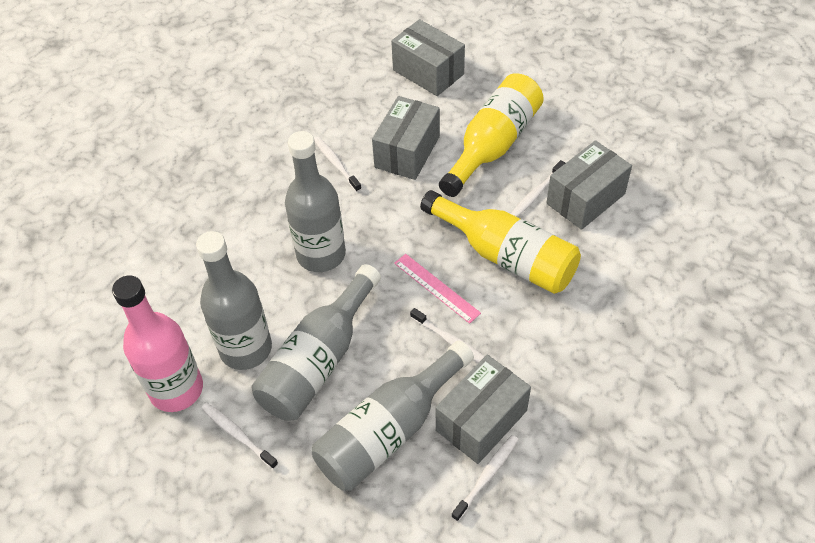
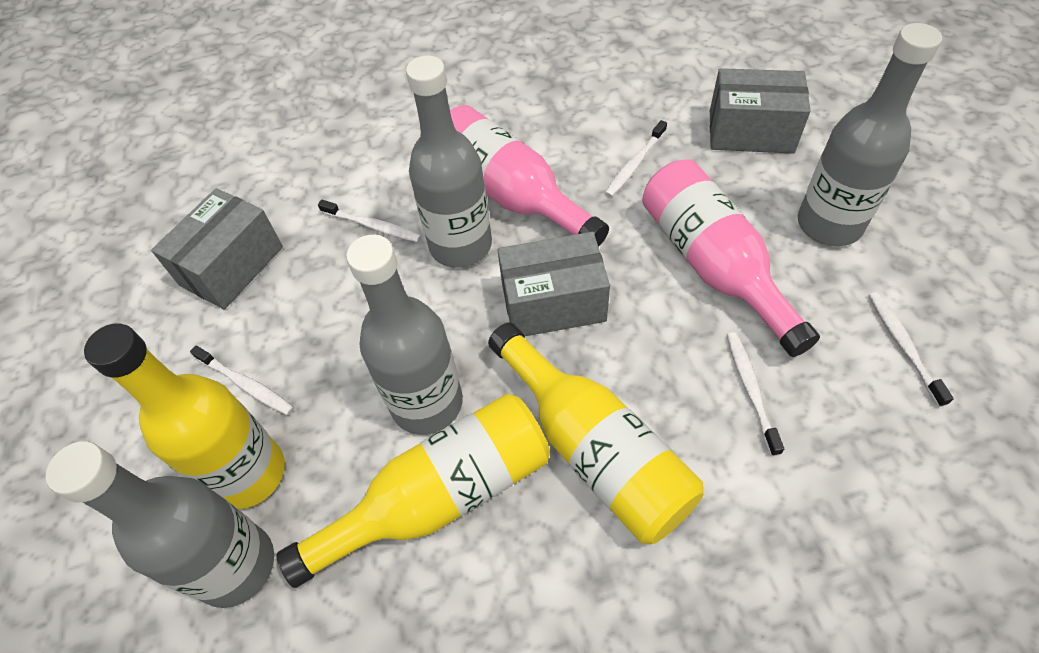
grey box: [372,96,440,180] [391,19,465,96] [435,355,531,464] [546,140,632,230] = 4 -> [151,188,283,310] [498,232,610,337] [710,68,811,154] = 3
pink bottle: [112,275,203,412] = 1 -> [450,105,609,247] [642,159,820,357] = 2
pink ruler: [394,254,481,324] = 1 -> none = 0
yellow bottle: [420,190,581,294] [439,73,544,197] = 2 -> [84,323,285,509] [276,394,550,588] [488,322,704,544] = 3

